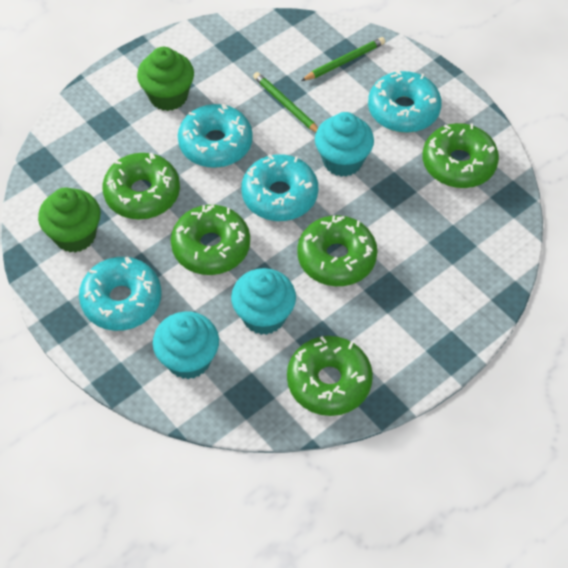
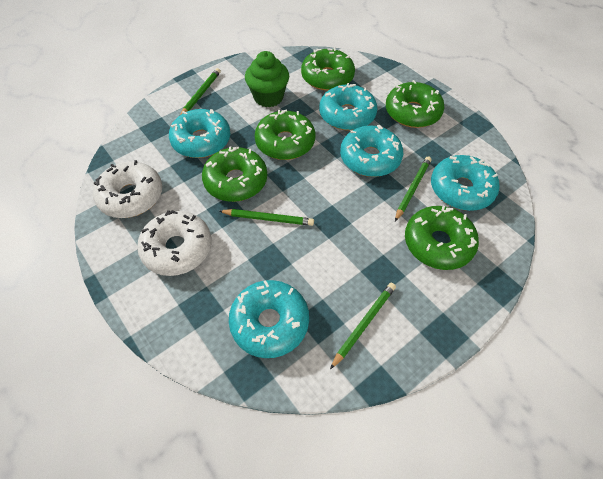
green cupcake: [38,188,100,253] [137,47,194,111] = 2 -> [245,51,289,107] = 1
green pencil: [253,72,318,132] [301,37,385,81] = 2 -> [180,68,221,115] [219,209,314,226] [330,283,396,369] [395,157,432,221] = 4
turquoise cupcake: [153,312,219,379] [231,268,296,335] [315,112,374,177] = 3 -> none = 0
turquoise donut: [79,257,162,331] [178,104,253,168] [241,154,318,221] [368,70,442,133] = 4 -> [169,109,230,158] [229,280,309,358] [319,83,377,131] [340,125,403,177] [431,155,499,211] = 5
white donut: none = 0 -> [93,160,162,218] [137,210,211,276] = 2

